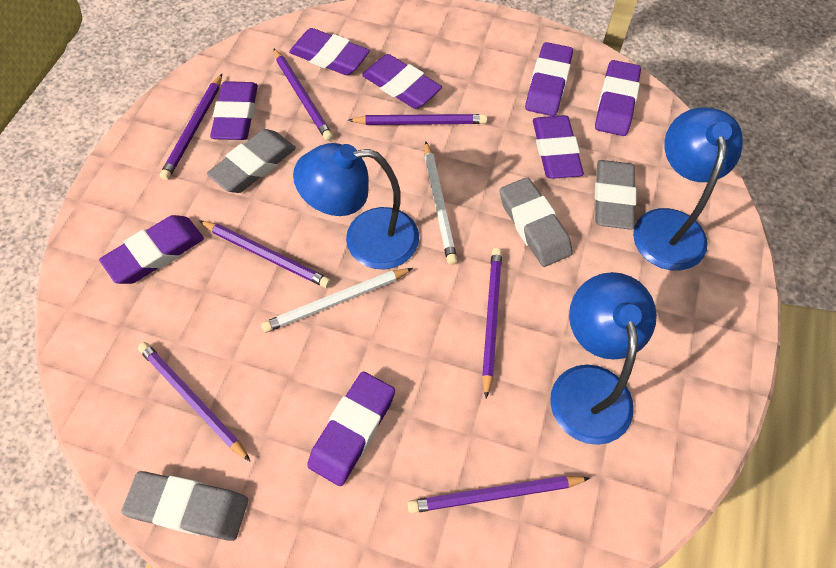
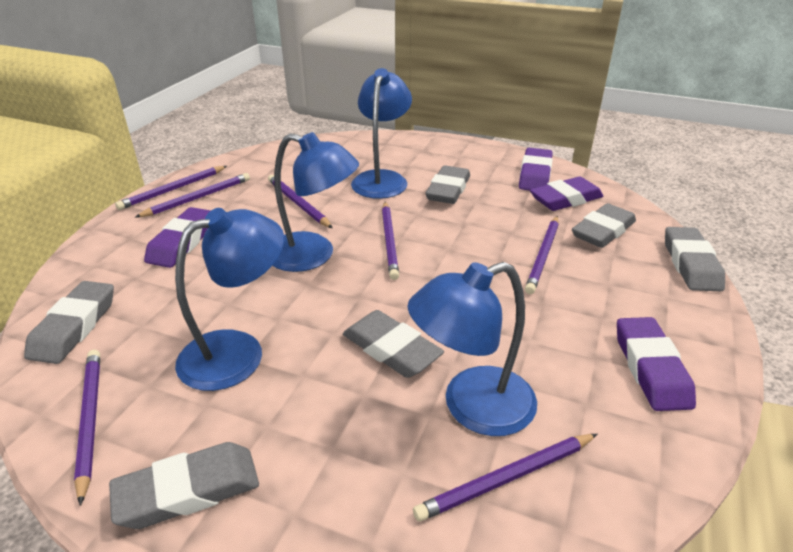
blue lamp: [293,143,419,269] [550,272,657,445] [633,107,743,271] = 3 -> [175,208,284,391] [272,132,359,272] [351,68,412,199] [407,262,537,436] = 4
grey eraser: [121,471,248,541] [207,129,296,193] [500,177,573,267] [595,160,637,230] = 4 -> [24,281,114,364] [109,442,259,529] [343,310,444,378] [425,165,470,204] [572,203,636,248] [665,227,725,291] = 6
purple eraser: [99,215,204,284] [210,81,258,140] [289,28,370,75] [307,372,395,486] [362,54,442,109] [525,42,573,116] [533,115,584,179] [595,60,641,136] = 8 -> [144,207,211,268] [519,148,553,191] [530,177,603,211] [617,317,696,411] = 4
white pencil: [261,268,413,333] [424,141,457,265] = 2 -> none = 0

